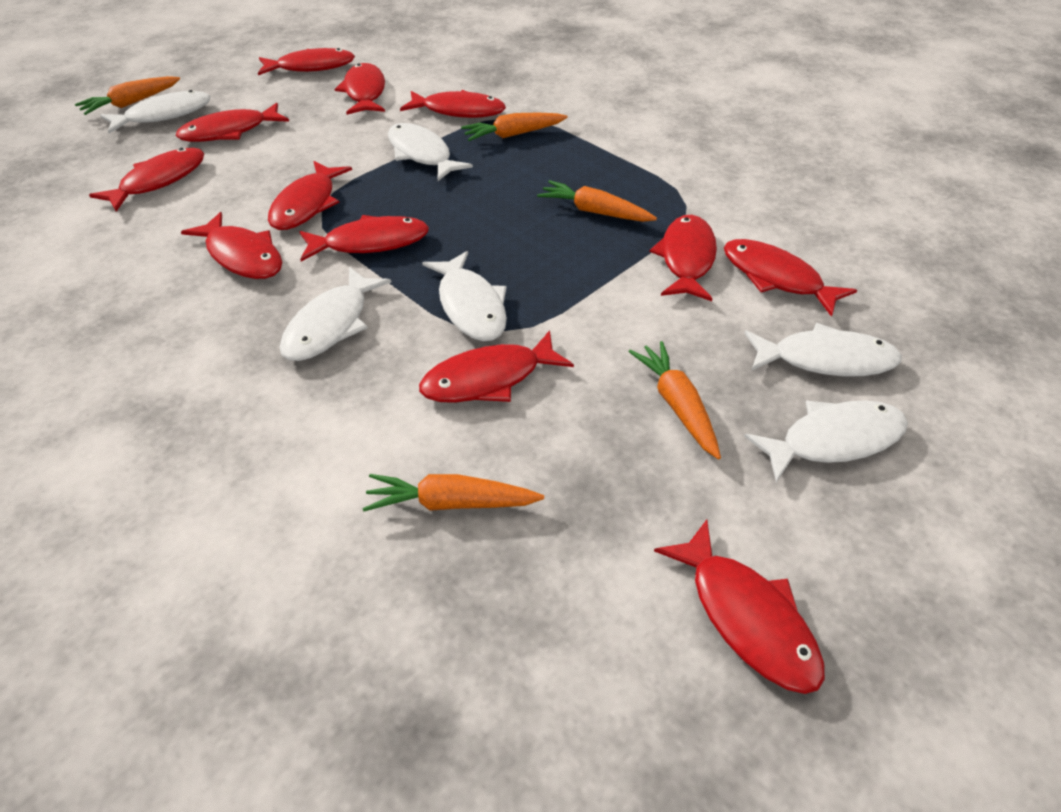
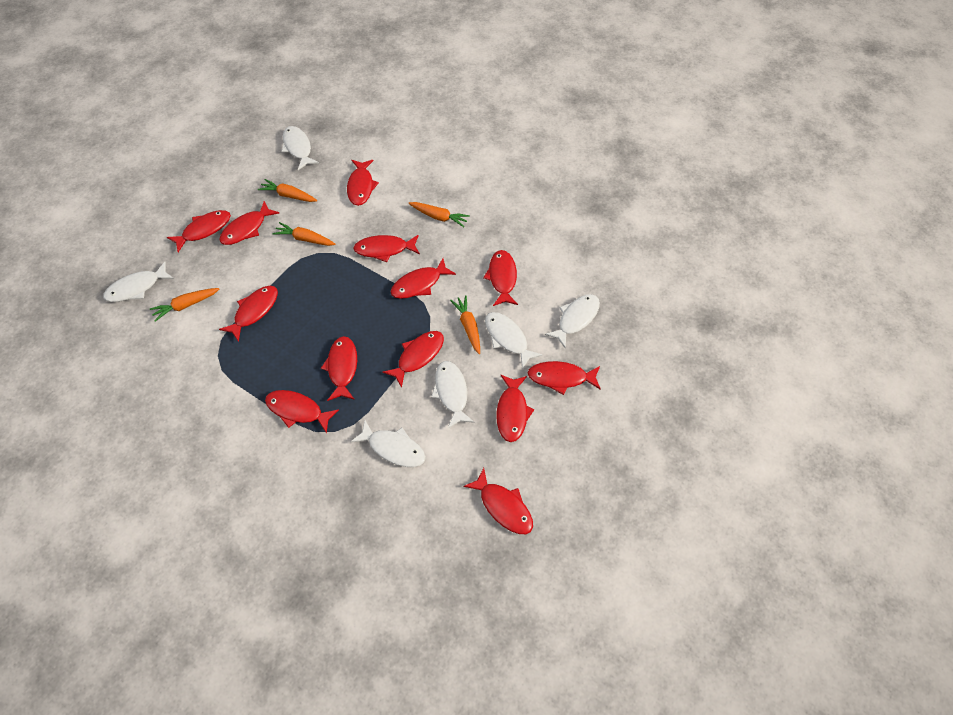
red fish: [89,148,204,212] [176,103,289,142] [181,212,283,279] [258,48,355,75] [268,161,352,230] [299,215,429,262] [335,63,385,115] [400,90,506,118] [419,330,574,403] [649,215,717,301] [654,520,825,694] [724,239,857,317] = 12 -> [167,210,231,252] [219,201,279,245] [219,286,278,342] [265,390,339,433] [321,336,357,401] [347,160,379,206] [353,235,420,262] [382,331,444,388] [390,258,456,299] [463,468,533,534] [483,250,518,306] [496,375,534,442] [528,361,601,395] = 13

